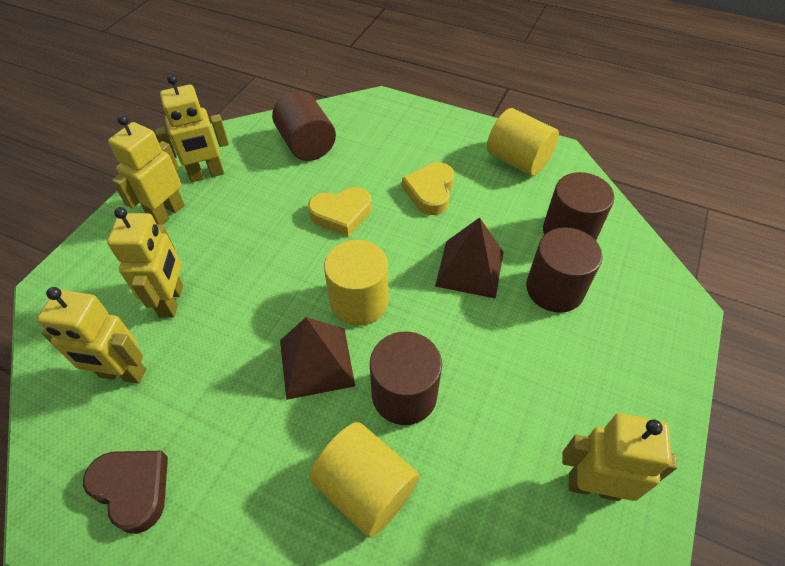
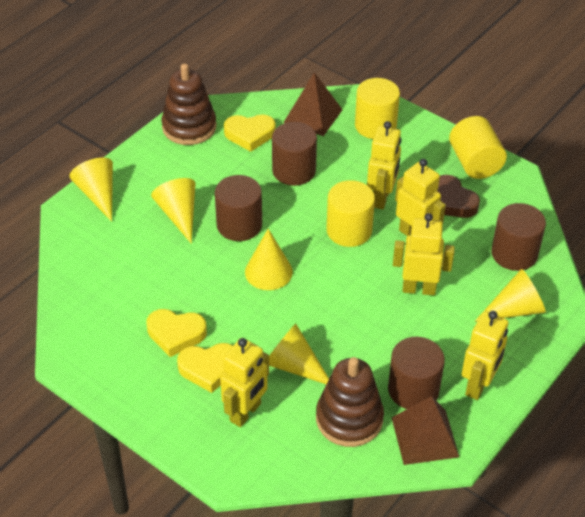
brown stacking toy: none = 0 -> [162,64,216,145] [316,357,384,447] = 2
yellow cone: none = 0 -> [69,157,113,222] [151,178,196,244] [245,229,293,290] [269,324,329,384] [475,269,546,322] = 5
yellow heart: [308,187,372,237] [402,162,455,215] = 2 -> [146,309,207,357] [177,343,233,393] [224,114,276,152] = 3

